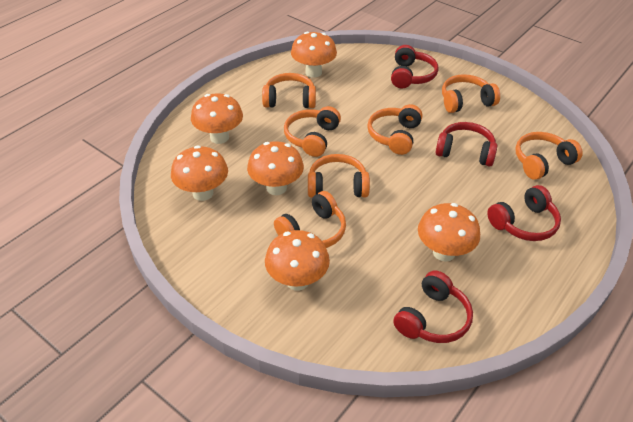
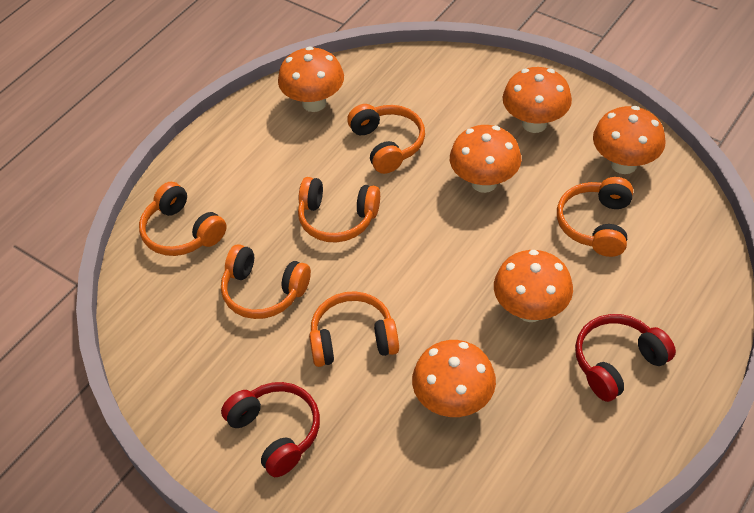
orange headphones: [262,73,316,108] [274,191,346,248] [284,106,341,157] [308,154,370,198] [367,104,422,155] [442,74,500,113] [515,132,583,180] = 7 -> [139,182,227,256] [221,244,311,319] [298,177,380,242] [309,291,399,367] [347,104,425,174] [557,177,633,257] = 6
red headphones: [391,45,439,88] [393,271,473,343] [436,122,497,167] [487,185,561,241] = 4 -> [221,382,320,477] [575,314,676,402] = 2

